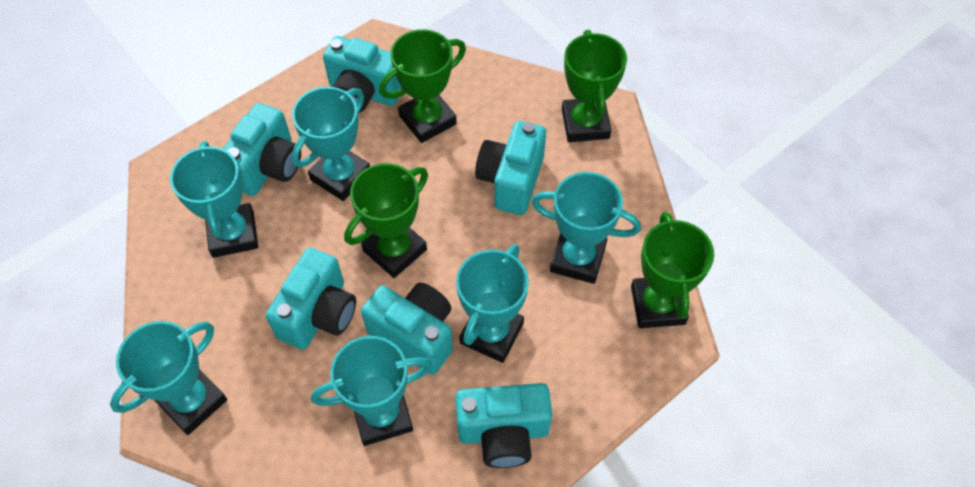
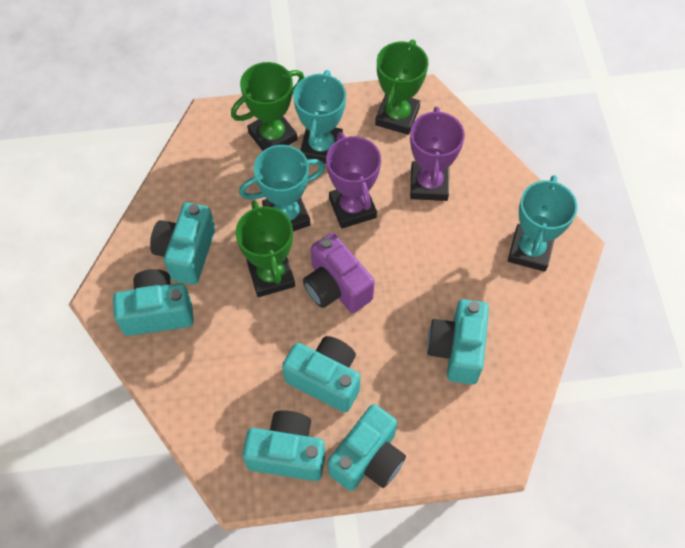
green trophy: [344,163,428,278] [379,29,466,143] [562,30,627,142] [631,212,714,328] = 4 -> [231,62,304,151] [235,201,295,297] [375,39,428,135] = 3
purple camera: none = 0 -> [303,233,375,313] = 1
purple trophy: none = 0 -> [326,132,381,228] [410,107,465,201] = 2
turquoise trophy: [110,321,227,435] [170,141,258,258] [291,87,370,201] [311,336,432,446] [456,244,529,363] [532,172,641,284] = 6 -> [239,145,325,231] [293,70,346,164] [508,175,578,272] = 3

